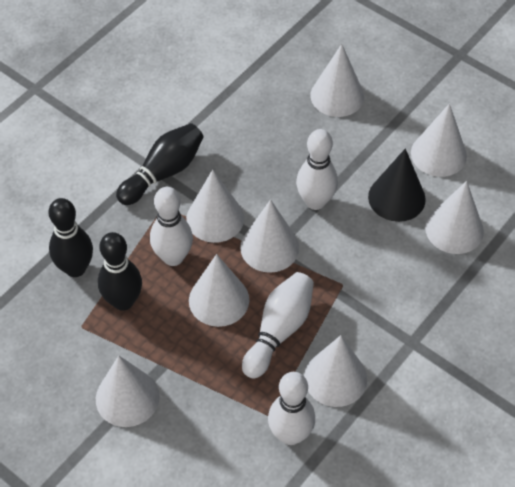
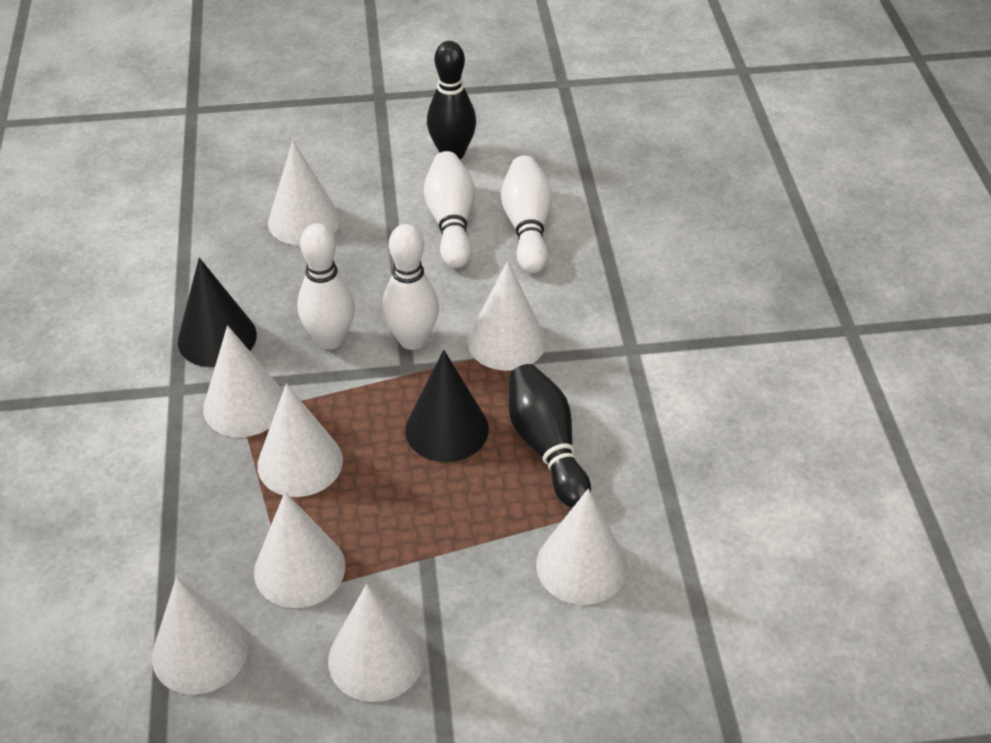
black bowling pin: [49,198,93,277] [98,232,142,311] [116,123,204,205] = 3 -> [427,41,476,159] [509,364,591,508] = 2
black cone: [368,148,426,222] = 1 -> [178,258,257,367] [405,350,489,462] = 2

